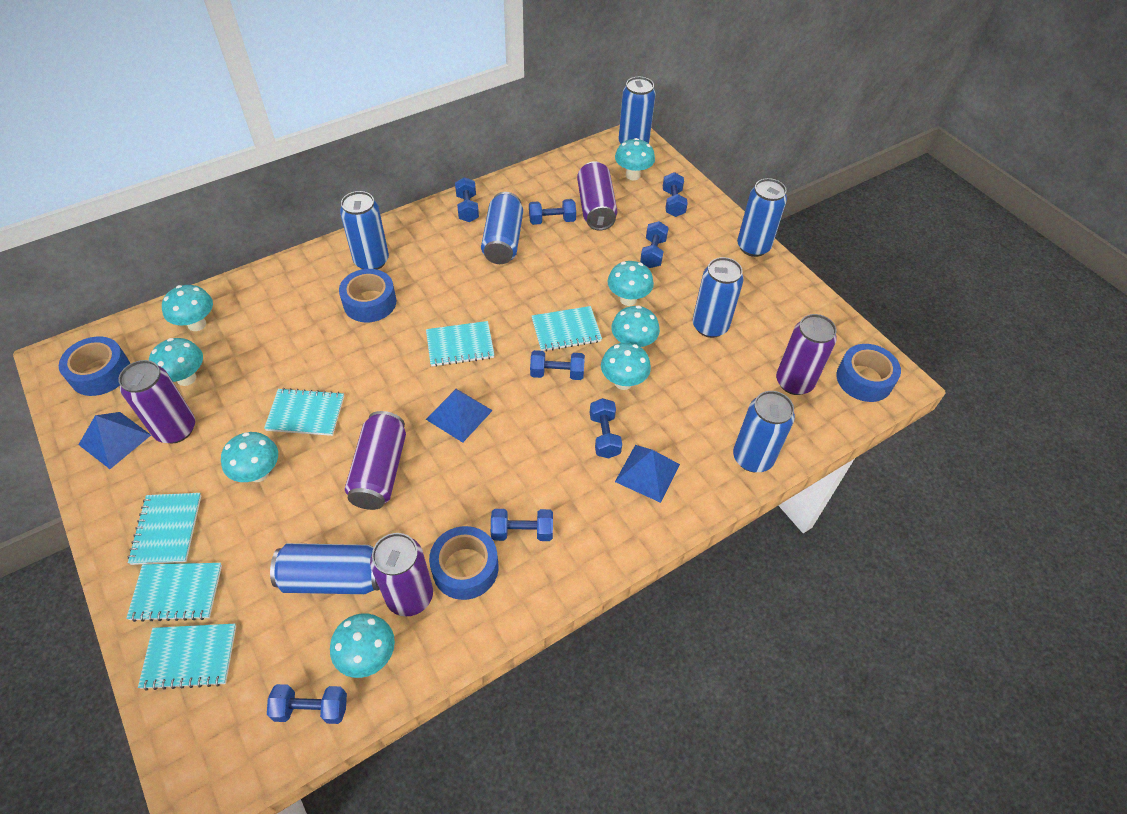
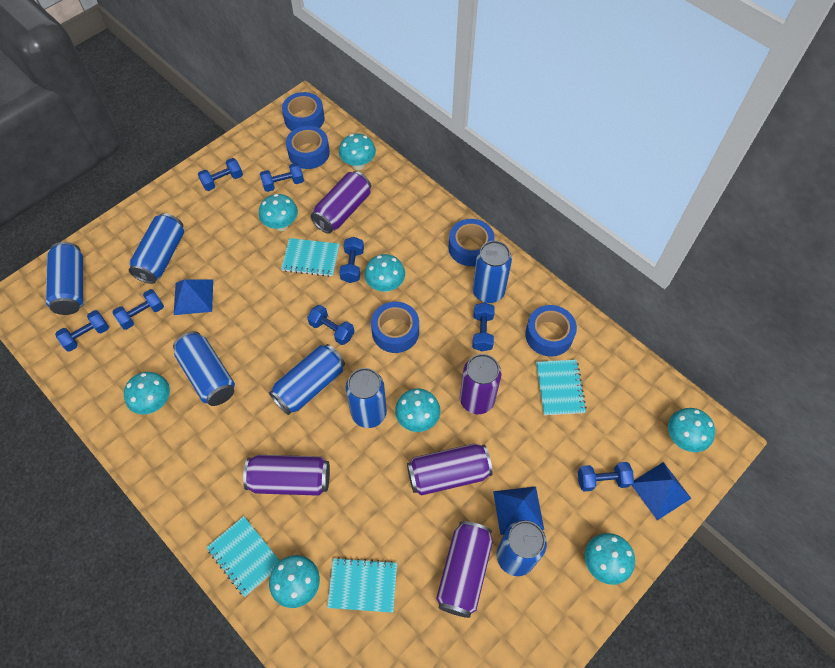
blue tape: [59,336,130,396] [339,269,396,322] [429,526,498,600] [836,344,901,402] = 4 -> [282,92,325,131] [286,126,330,169] [371,302,419,353] [448,219,494,266] [525,305,577,357] = 5
turquoise notebook: [126,563,222,622] [128,493,201,565] [138,624,236,691] [264,388,344,436] [426,321,494,367] [532,306,602,352] = 6 -> [206,516,280,597] [281,238,340,277] [327,557,397,613] [536,360,587,415] = 4

